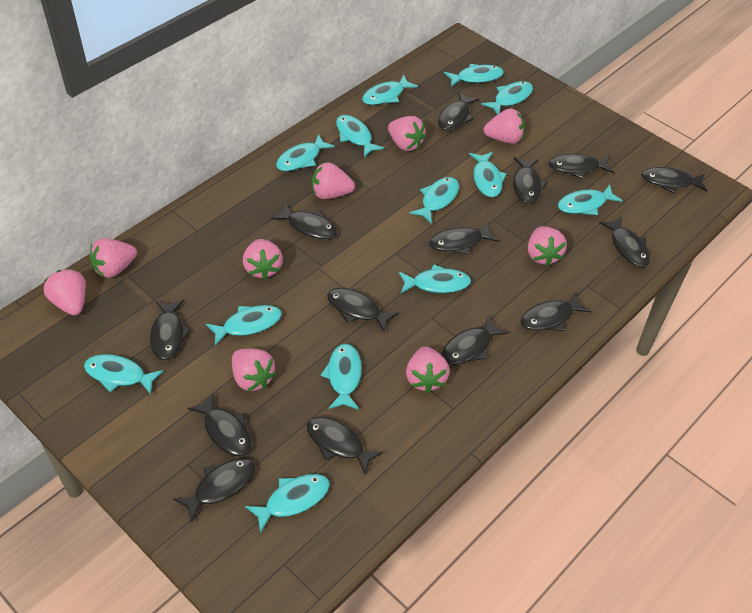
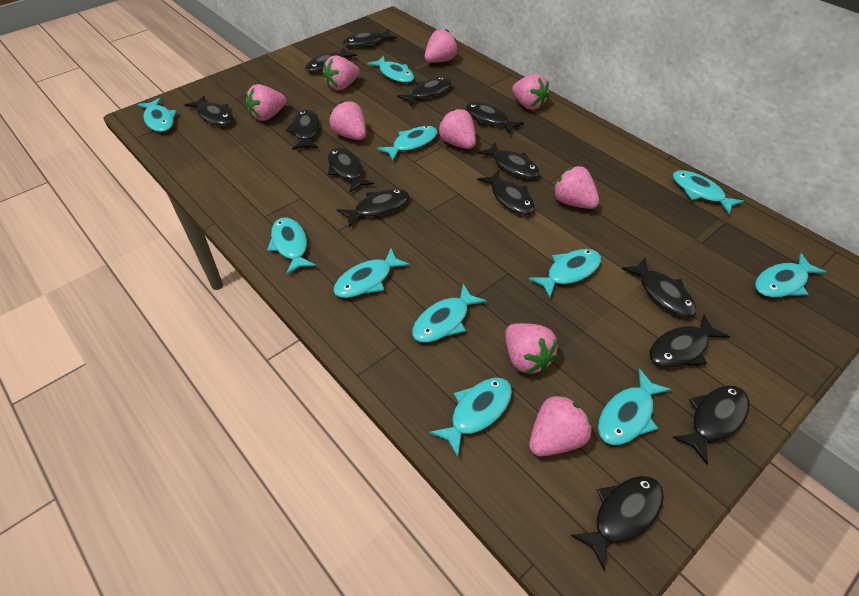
turquoise fish: [84,354,164,395] [206,305,282,346] [245,474,330,533] [276,134,335,171] [320,344,362,410] [336,115,384,157] [362,75,418,105] [399,264,471,293] [409,177,459,224] [444,64,504,87] [469,152,507,197] [481,81,533,115] [558,184,623,215] = 13 -> [137,98,177,132] [267,217,316,275] [333,249,410,298] [367,56,414,83] [377,126,438,160] [412,284,487,343] [429,378,512,457] [529,249,601,298] [598,369,671,445] [673,170,744,214] [755,253,827,298] = 11

